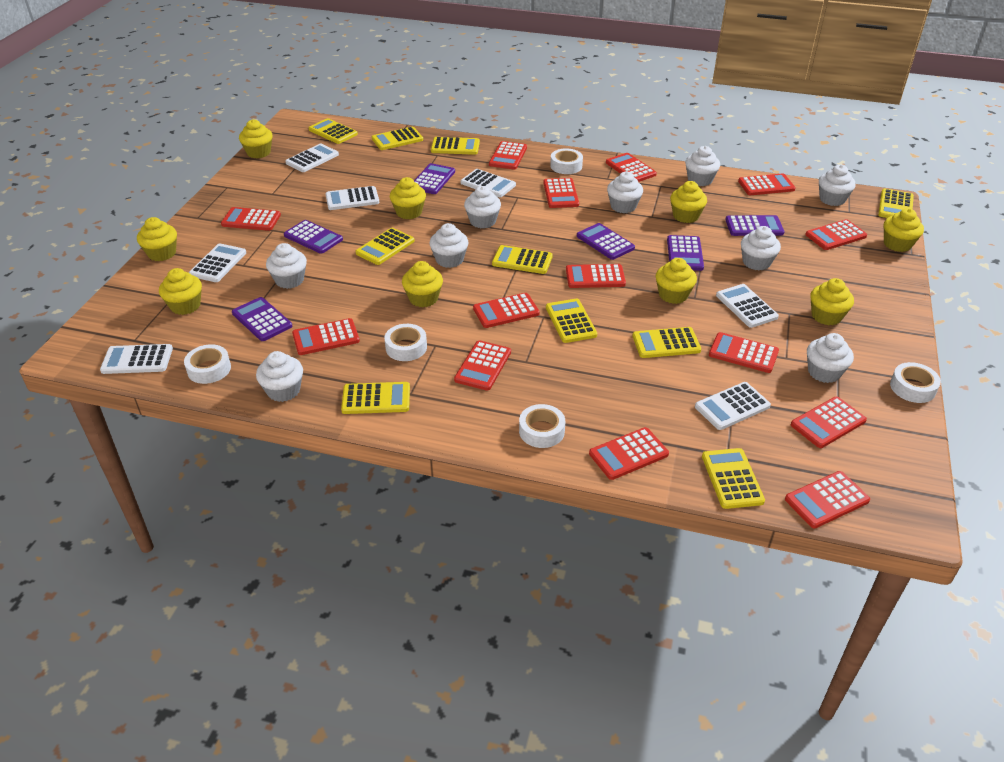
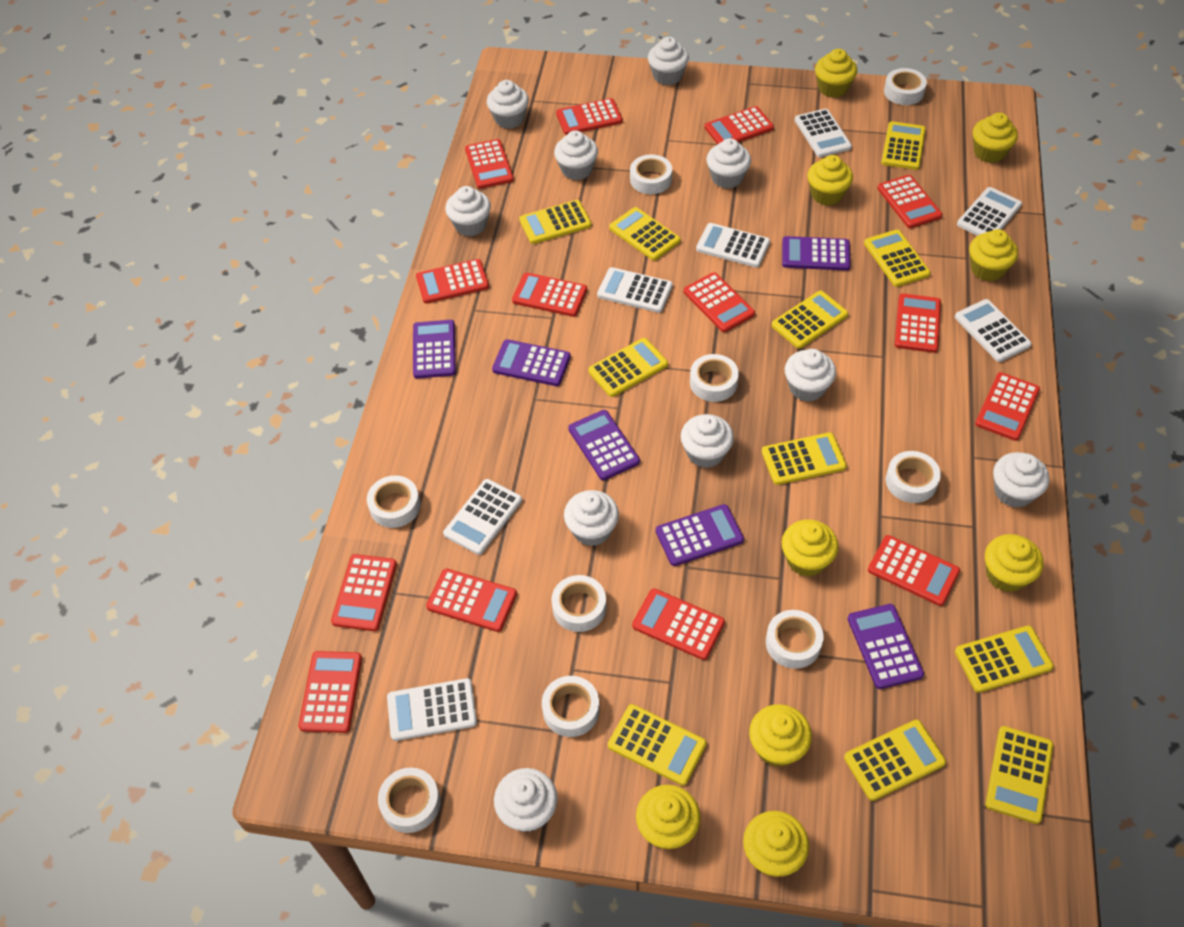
white cupcake: [256,351,303,402] [266,243,307,289] [429,223,468,268] [464,186,501,229] [607,172,643,213] [685,146,720,186] [741,226,781,270] [807,333,854,383] [819,165,856,206] = 9 -> [445,186,491,236] [487,80,529,129] [494,768,557,832] [554,130,598,180] [564,490,619,546] [648,37,689,85] [681,414,734,468] [706,138,751,188] [785,349,836,402] [993,452,1050,508] = 10
white tape: [184,344,231,384] [384,324,427,361] [519,404,565,448] [550,148,583,174] [890,362,941,403] = 5 -> [367,475,421,528] [378,768,441,833] [542,676,600,737] [552,575,606,632] [630,154,672,194] [690,354,739,402] [766,610,824,669] [884,68,927,105] [886,451,941,503] = 9
yellow calculator: [309,118,358,144] [341,382,410,414] [356,228,415,265] [372,127,423,150] [431,137,480,155] [492,245,553,274] [546,298,597,343] [632,327,701,358] [702,448,765,509] [878,189,914,218] = 10 -> [519,200,591,244] [588,338,668,397] [608,704,706,786] [609,207,680,260] [762,432,847,485] [772,291,848,349] [844,720,946,801] [864,229,930,287] [881,121,926,170] [955,626,1054,693] [985,726,1053,824] = 11

